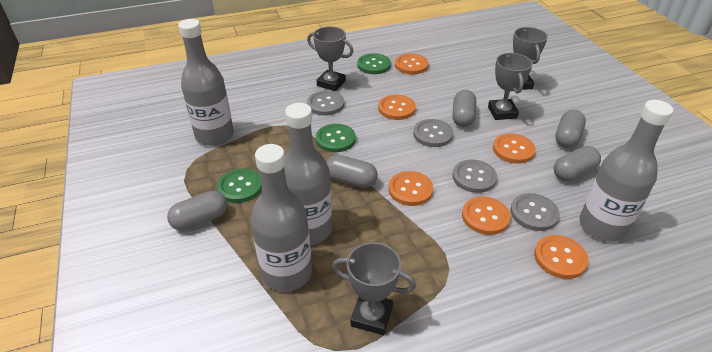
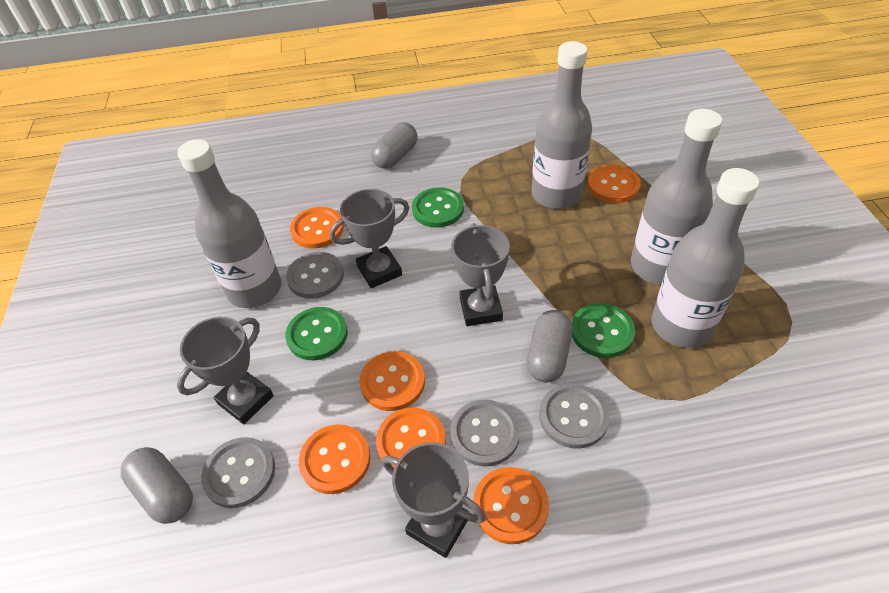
grey capsule: [167,191,227,231] [326,155,378,188] [452,90,476,127] [554,146,601,182] [555,110,586,148] = 5 -> [121,447,193,524] [371,122,417,169] [526,310,572,382] = 3

